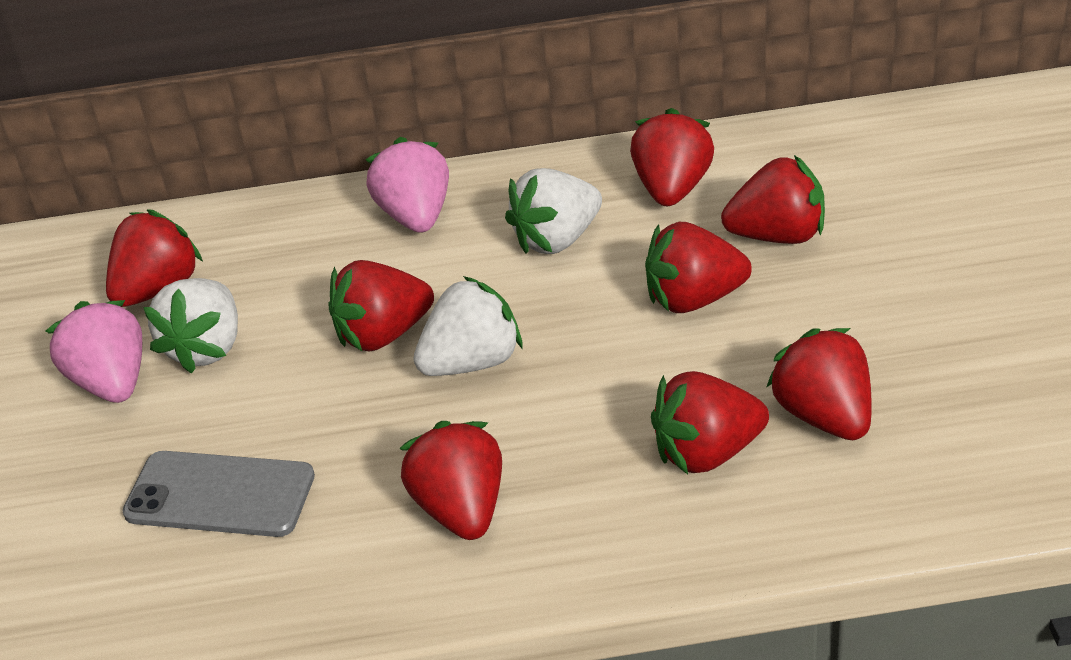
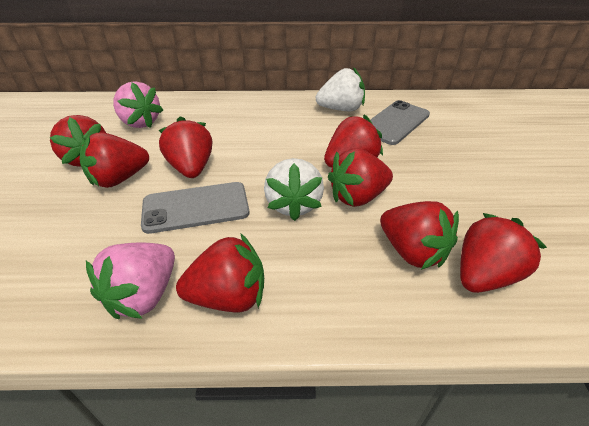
grey phone: [123,451,315,537] = 1 -> [141,182,249,234] [370,100,430,145] = 2
white strawberry: [143,278,238,373] [413,276,522,376] [505,168,602,254] = 3 -> [264,158,324,221] [315,67,365,112] = 2

